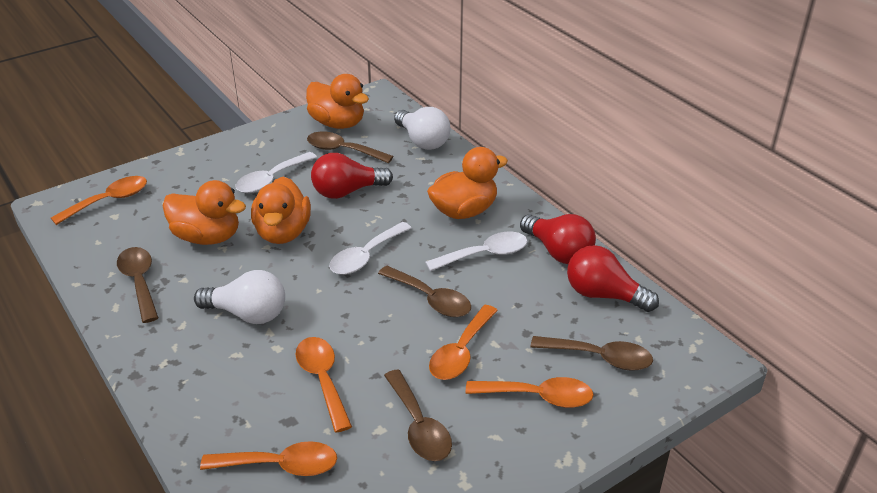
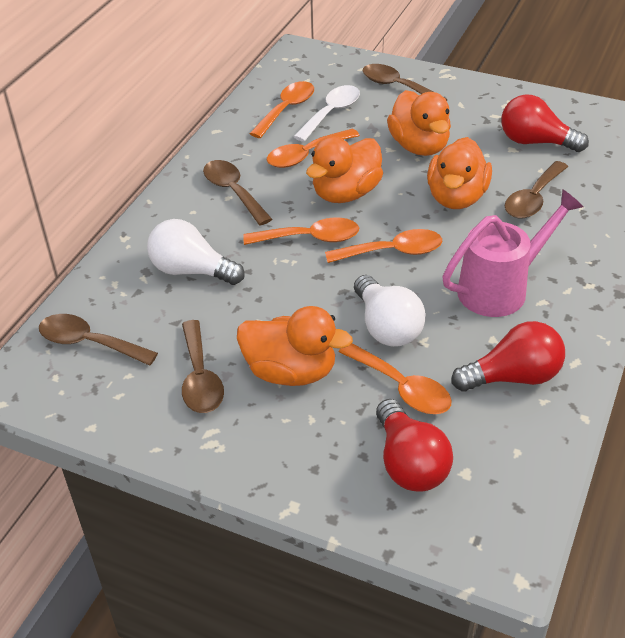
pink watering can: none = 0 -> [442,189,584,317] = 1
white spoon: [235,152,317,193] [329,222,412,275] [425,232,527,271] = 3 -> [293,85,360,142] = 1

